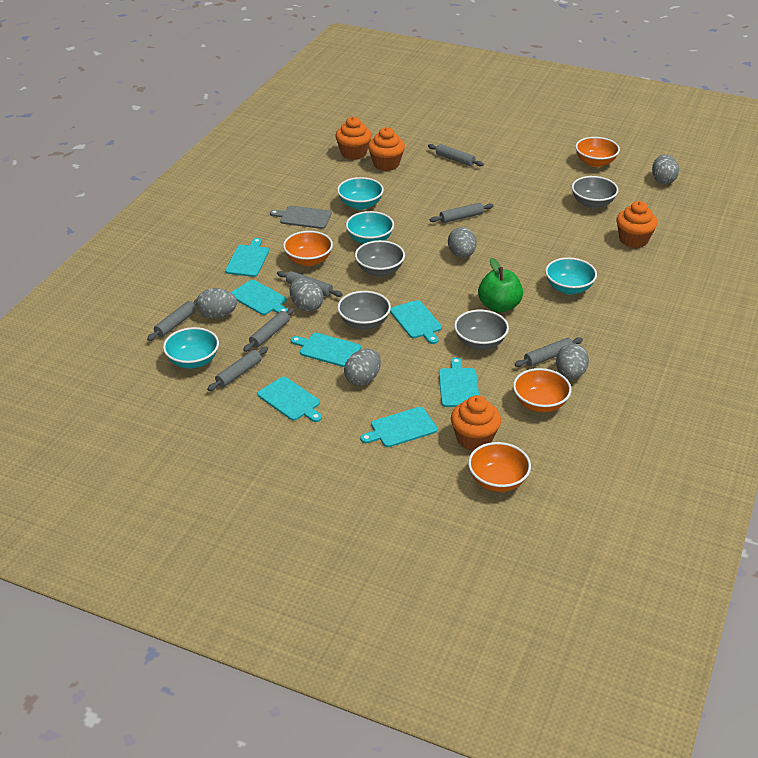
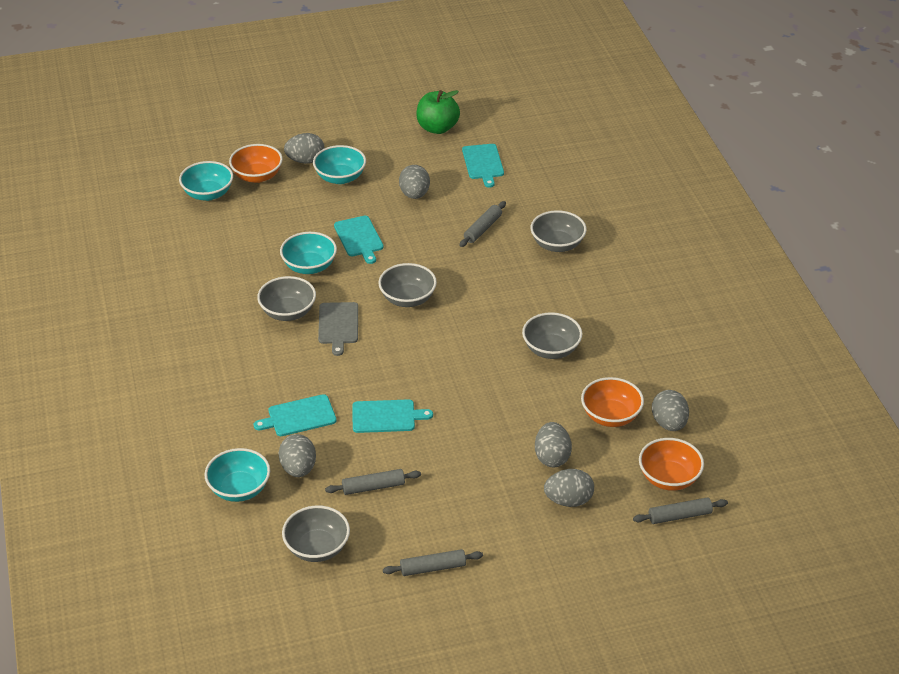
grey bowl: [337,291,391,330] [355,240,405,277] [454,310,509,350] [572,176,619,209] = 4 -> [257,276,316,321] [282,505,350,562] [379,263,437,307] [522,312,583,359] [531,210,587,252] = 5
grey rolling pin: [147,299,197,341] [207,347,268,391] [243,308,295,352] [277,271,343,297] [428,144,484,166] [429,203,494,223] [514,337,583,367] = 7 -> [325,469,421,495] [383,549,483,576] [459,201,506,247] [633,497,728,524] = 4
orange bowl: [283,231,333,266] [468,442,531,492] [513,368,572,412] [575,137,620,167] = 4 -> [229,144,283,183] [581,377,644,427] [639,438,704,491] = 3
orange cupcake: [335,117,372,160] [368,127,405,171] [451,395,501,451] [616,201,658,248] = 4 -> none = 0
turquoise cutting board: [225,238,269,277] [231,280,288,315] [257,377,322,422] [291,333,361,367] [360,407,438,447] [390,300,442,344] [439,357,479,407] = 7 -> [254,394,337,436] [334,216,384,264] [352,399,433,433] [462,144,504,187] = 4

